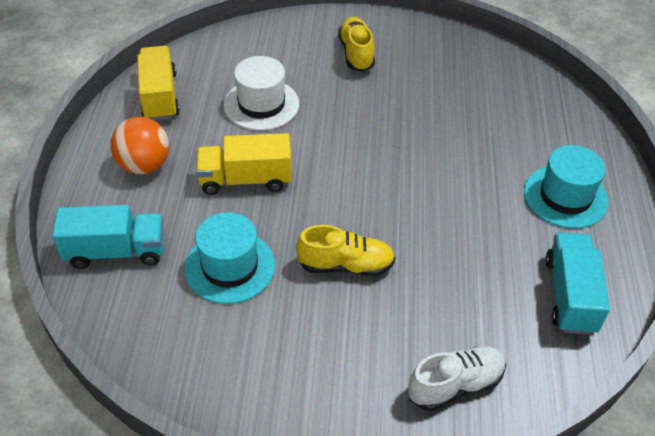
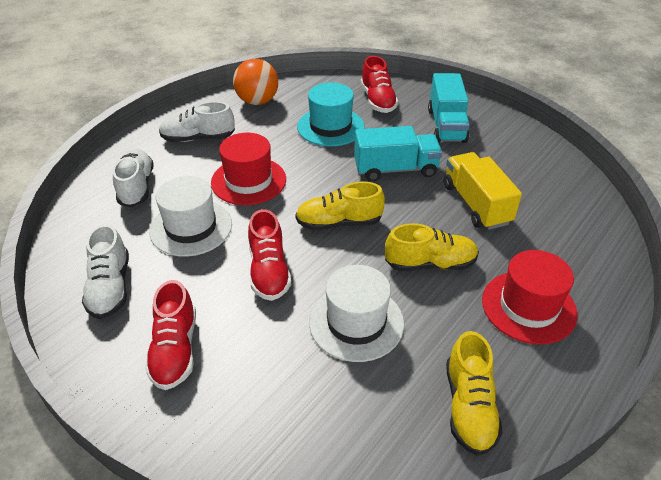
red hat: none = 0 -> [211,133,286,205] [482,250,578,345] = 2
red shoe: none = 0 -> [145,280,196,390] [248,209,291,301] [361,56,398,113] = 3
turquoise hat: [184,212,275,304] [524,145,609,229] = 2 -> [297,82,365,146] = 1
white hat: [224,56,299,130] = 1 -> [149,176,232,257] [309,265,404,362] = 2
white shoe: [408,346,506,411] = 1 -> [82,224,129,319] [113,148,154,207] [159,101,235,142] = 3
yellow shoe: [296,225,395,276] [338,17,375,72] = 2 -> [295,182,385,231] [385,223,479,271] [446,331,503,456] = 3
yellow truck: [137,46,180,121] [196,133,292,195] = 2 -> [444,152,522,230] = 1

